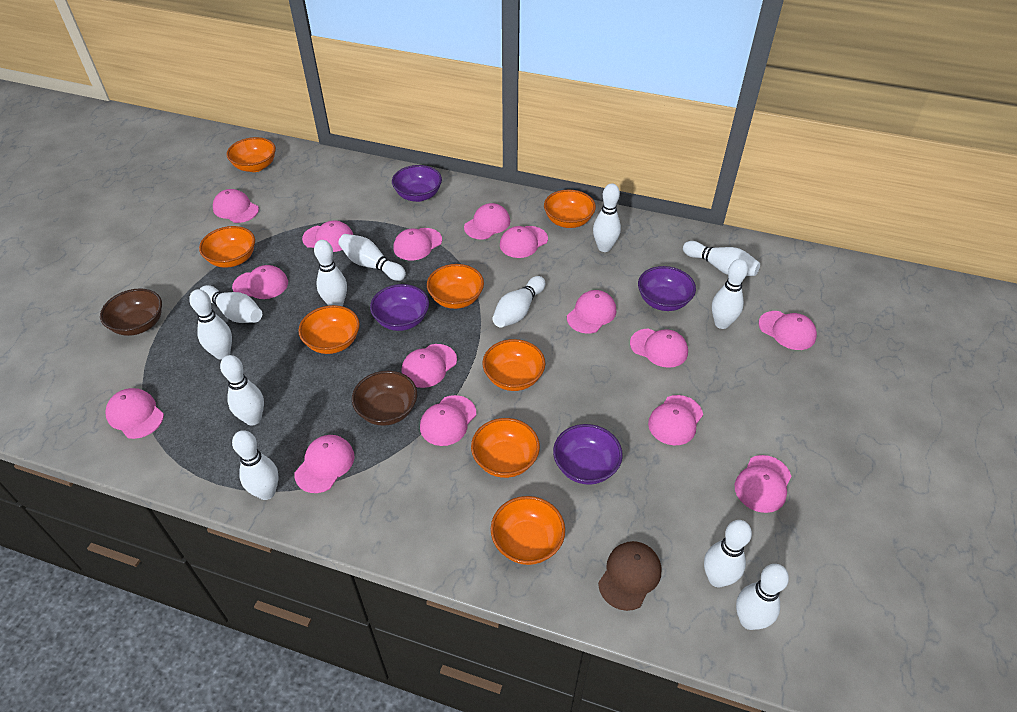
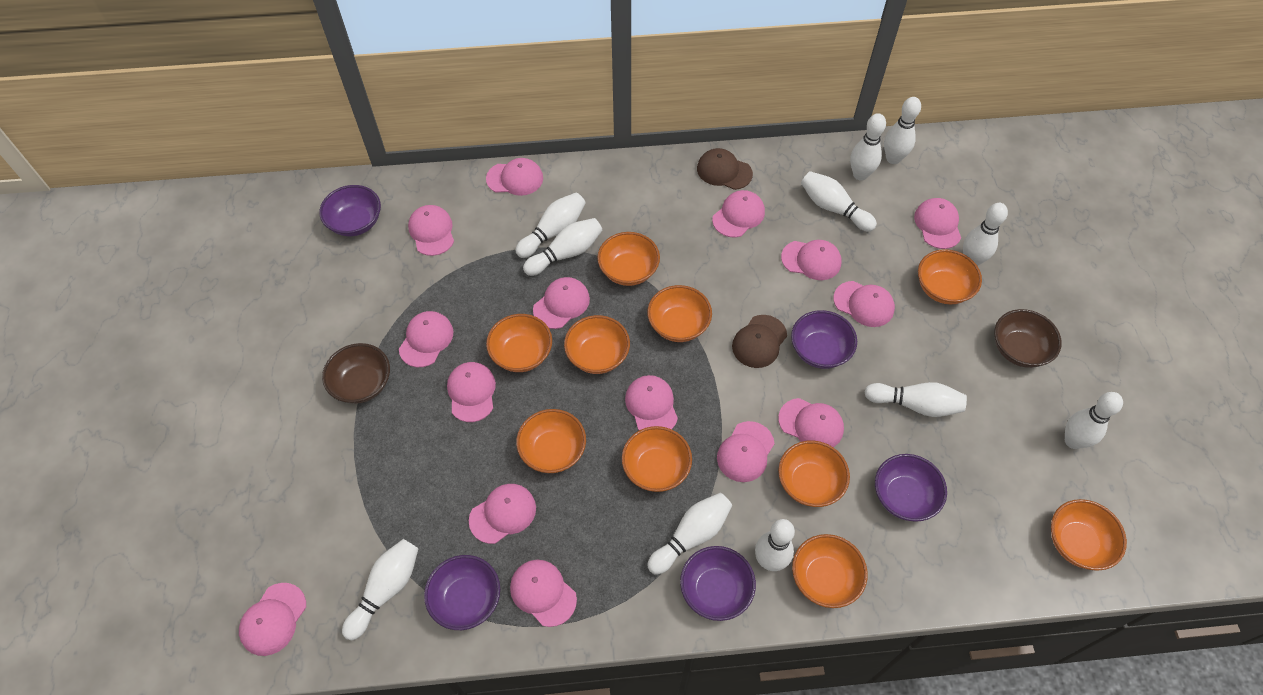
brown cap: [598,541,662,611] = 1 -> [697,148,753,190] [732,315,787,368] = 2
orange bowl: [199,226,255,268] [226,137,276,172] [298,305,360,354] [427,264,484,309] [471,418,540,478] [483,339,545,391] [491,496,565,565] [544,190,596,228] = 8 -> [486,314,552,372] [516,409,586,473] [564,315,630,374] [597,232,660,286] [622,426,692,492] [647,285,712,342] [778,441,850,507] [792,534,868,608] [918,249,982,304] [1051,499,1127,571] = 10
purple bowl: [370,284,429,331] [392,165,442,202] [553,424,623,485] [638,266,696,311] = 4 -> [319,185,381,236] [424,555,500,630] [680,546,756,621] [791,310,857,369] [875,454,947,522] = 5
white bowling pin: [189,289,232,360] [200,285,262,323] [220,355,264,426] [232,430,279,500] [314,240,347,306] [338,234,406,281] [492,276,545,328] [593,183,621,252] [683,241,760,276] [704,520,752,587] [712,259,748,329] [736,564,789,630] = 12 -> [342,539,419,640] [516,193,586,258] [523,218,603,276] [647,493,732,575] [755,519,795,571] [801,171,877,232] [850,113,886,181] [864,382,967,417] [884,97,921,164] [963,203,1008,266] [1065,392,1123,449] = 11

